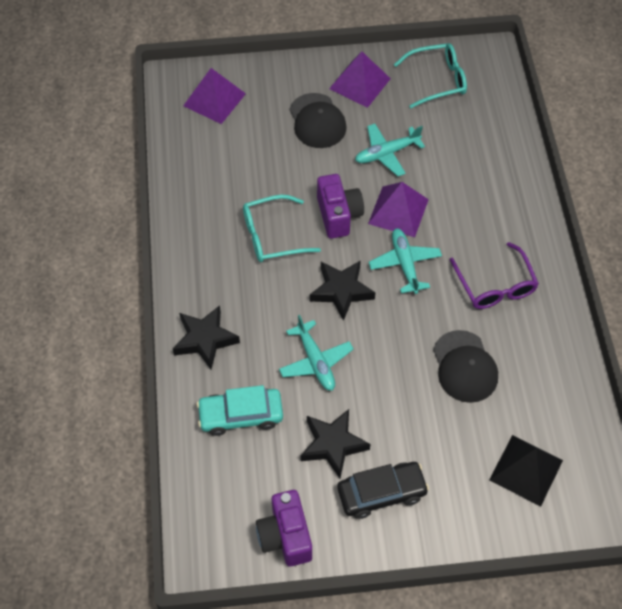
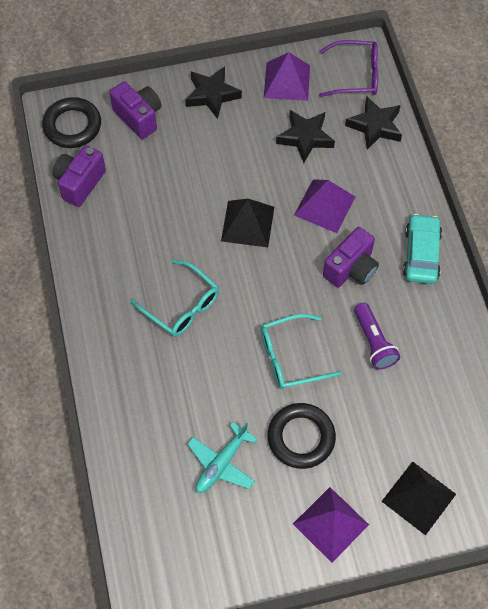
black cap: [290,93,346,148] [433,330,498,403] = 2 -> none = 0
black car: [337,462,429,519] = 1 -> none = 0
black pyramid: [489,435,563,507] = 1 -> [221,199,274,247] [381,461,456,535] = 2
black ring: none = 0 -> [42,97,101,148] [267,403,336,469] = 2
purple camera: [256,490,312,566] [317,174,364,239] = 2 -> [52,145,106,207] [109,81,162,139] [323,227,379,287] = 3
purple flashlight: none = 0 -> [354,303,400,370] = 1
turquoise plane: [279,315,353,391] [355,124,425,176] [369,228,442,294] = 3 -> [187,422,258,493] = 1

